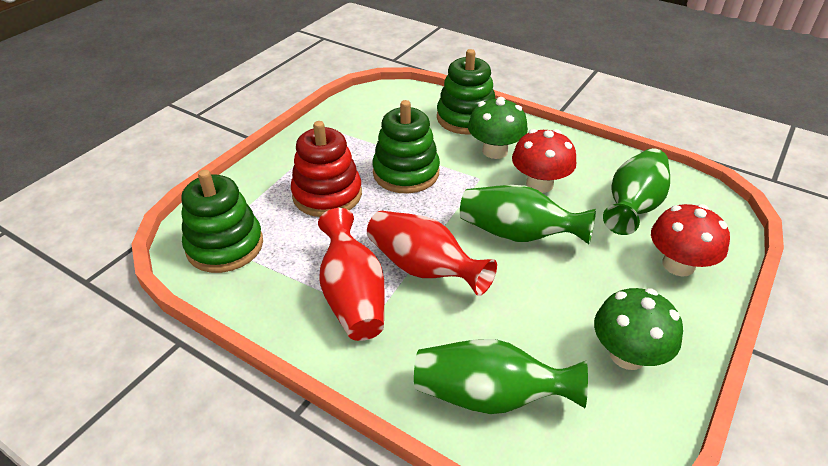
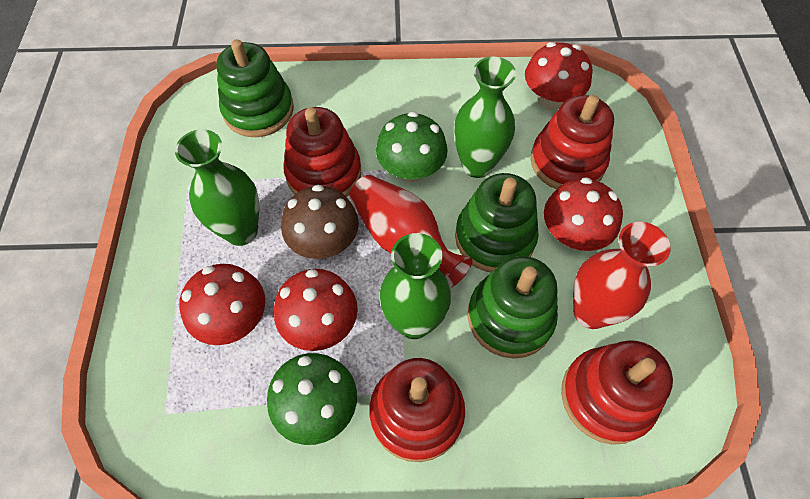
brown mushroom: none = 0 -> [281,185,359,259] = 1
red mushroom: [512,129,576,193] [651,204,730,276] = 2 -> [179,264,265,345] [274,269,358,351] [525,42,592,110] [544,177,623,251] = 4
red stacking toy: [291,121,362,217] = 1 -> [283,107,361,197] [369,358,465,462] [530,95,614,189] [561,340,673,445] = 4

